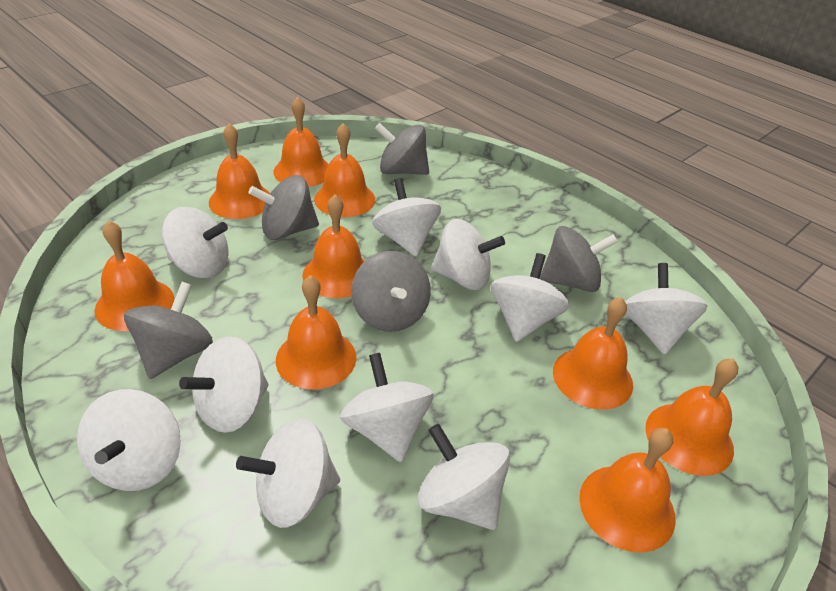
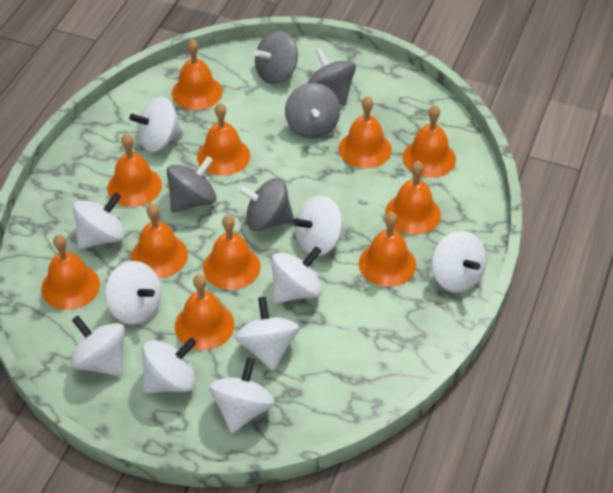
orange bell: [94,220,174,331] [209,123,270,219] [273,97,329,187] [276,275,356,390] [302,194,365,298] [314,123,375,217] [553,297,633,410] [579,428,676,553] [645,358,738,476] = 9 -> [41,235,100,310] [107,134,162,207] [131,204,188,278] [172,39,222,110] [175,274,235,350] [197,103,250,176] [203,215,261,290] [339,96,392,169] [359,212,416,287] [385,161,441,235] [403,105,456,178] = 11

